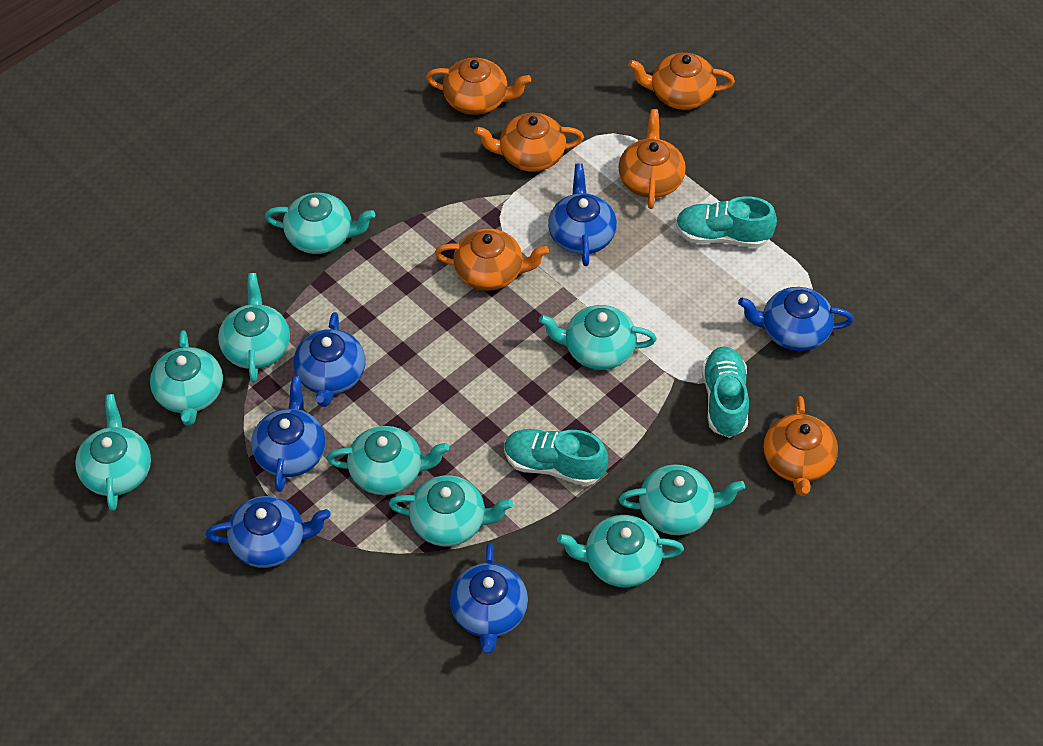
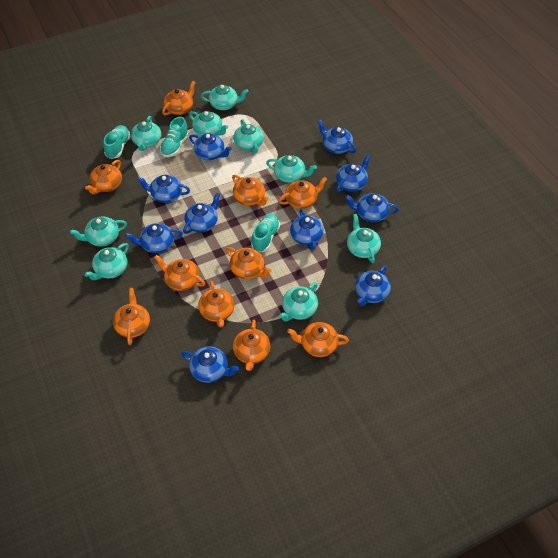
blue teapot: [206,496,331,568] [251,376,326,492] [294,312,365,407] [450,543,528,653] [548,163,617,266] [738,287,854,351] = 6 -> [125,223,183,253] [137,175,190,203] [181,346,239,383] [183,193,220,234] [189,133,232,160] [290,208,324,250] [317,120,357,154] [336,154,371,192] [345,193,399,222] [355,266,391,306] = 10
orange teapot: [426,58,531,115] [435,228,549,291] [474,113,584,172] [618,109,686,209] [628,53,735,110] [763,396,838,496] = 6 -> [85,160,122,194] [113,288,150,345] [154,255,205,291] [162,81,196,115] [198,280,235,328] [226,247,272,279] [232,175,269,206] [233,320,270,371] [278,177,327,209] [287,322,349,357] = 10

